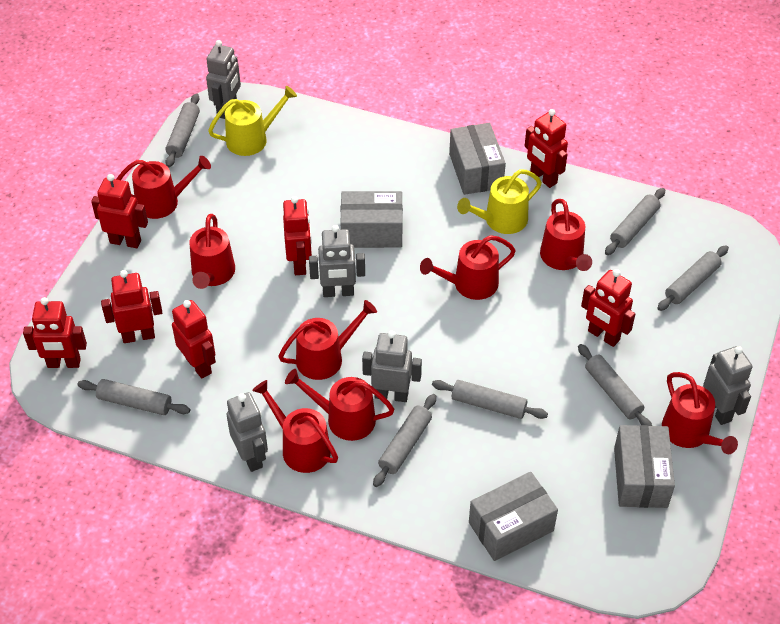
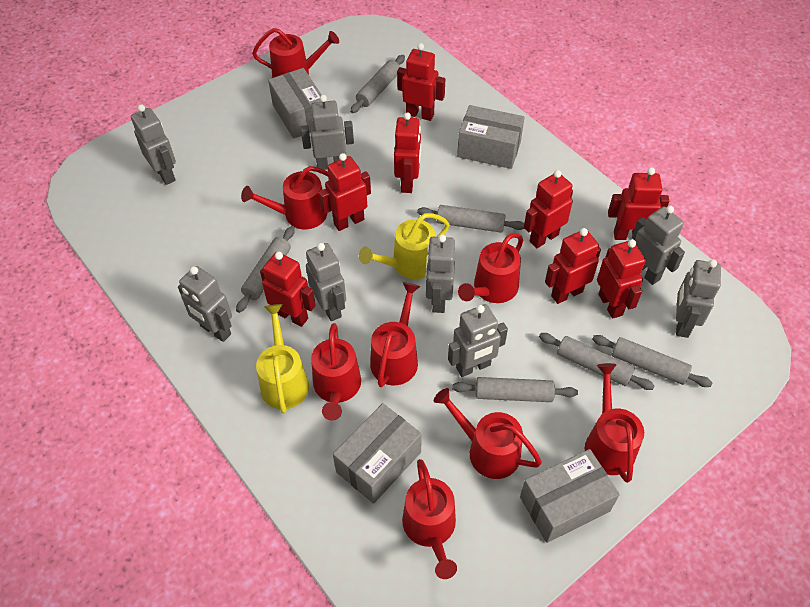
grey robot: [206,40,241,119] [226,392,268,472] [309,225,365,297] [362,330,422,402] [703,346,753,425] = 5 -> [131,104,176,185] [178,266,232,342] [301,95,354,170] [306,243,346,321] [425,234,455,313] [448,304,508,377] [632,206,685,285] [676,259,721,338] = 8
grey rolling pin: [77,379,190,415] [165,93,200,168] [373,394,436,487] [432,380,548,419] [578,344,652,426] [605,188,665,255] [657,245,729,311] = 7 -> [236,226,295,313] [350,55,405,113] [417,205,524,233] [452,377,578,402] [539,333,655,390] [592,335,712,387] = 6
red robot: [23,297,87,368] [91,174,148,248] [101,270,162,343] [172,300,216,379] [283,196,312,275] [525,109,568,188] [581,269,635,347] = 7 -> [260,252,316,327] [319,153,371,231] [394,112,421,193] [397,43,445,121] [524,170,573,248] [545,228,601,304] [597,239,645,319] [608,167,669,240] = 8

